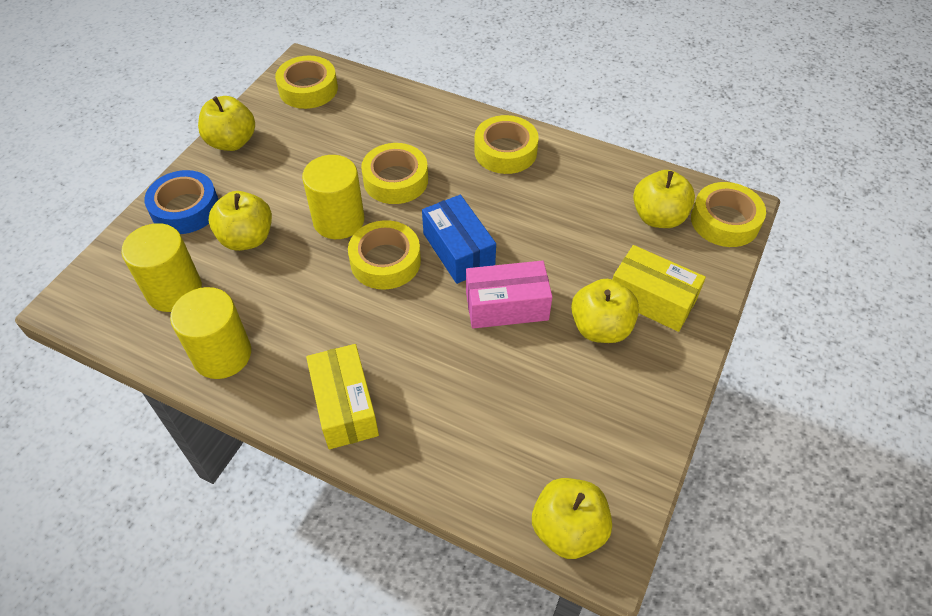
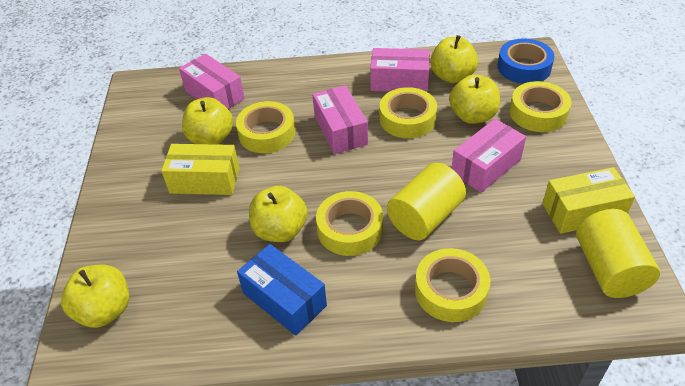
pink box: [466,261,552,329] = 1 -> [179,54,245,109] [312,85,368,154] [370,48,430,92] [452,119,526,193] = 4
yellow cylinder: [121,223,202,312] [170,287,251,379] [302,155,364,239] = 3 -> [387,163,466,240] [576,209,660,298] = 2

